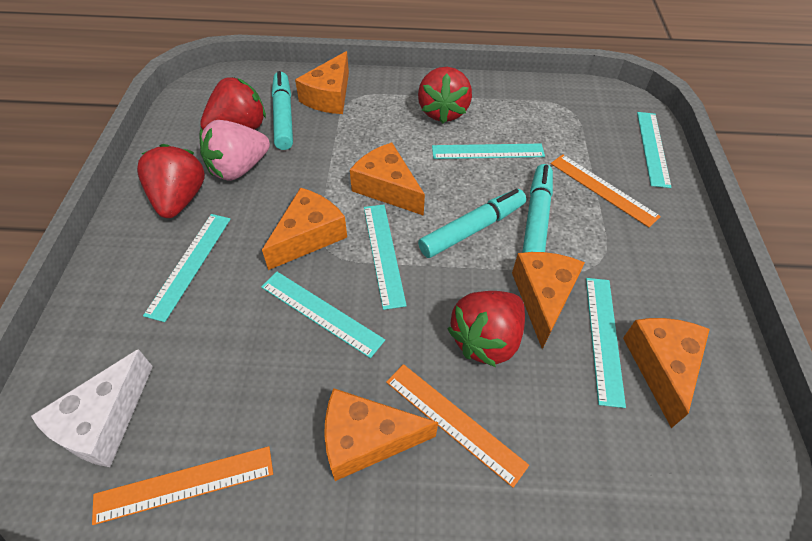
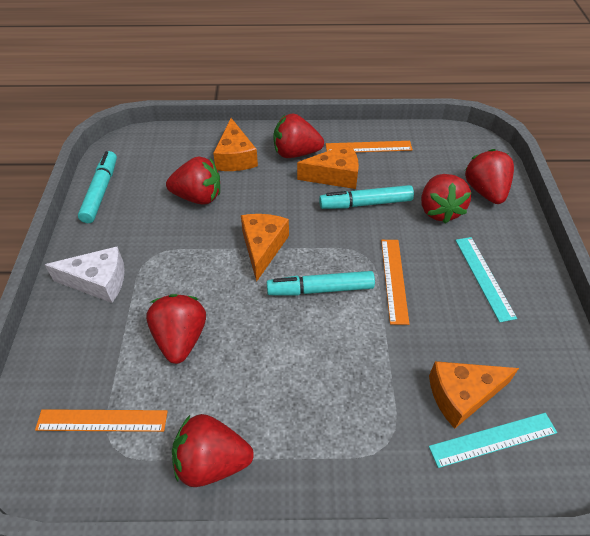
orange cheese: [262,187,347,270] [295,51,349,114] [324,388,438,481] [350,143,425,216] [512,252,585,349] [623,318,710,428] = 6 -> [213,118,258,171] [241,214,289,282] [297,144,359,189] [429,361,519,429] = 4
pink strawberry: [199,120,270,181] = 1 -> none = 0
red strawberry: [137,144,205,218] [200,77,266,130] [418,67,472,123] [448,291,525,367] = 4 -> [146,294,206,364] [166,156,220,204] [172,414,254,487] [273,113,324,158] [421,174,471,223] [465,149,514,204] = 6
turquoise ruler: [143,214,231,322] [261,272,385,358] [364,204,407,310] [432,144,545,159] [586,278,626,408] [637,112,671,188] = 6 -> [429,413,557,468] [455,237,517,322] = 2

